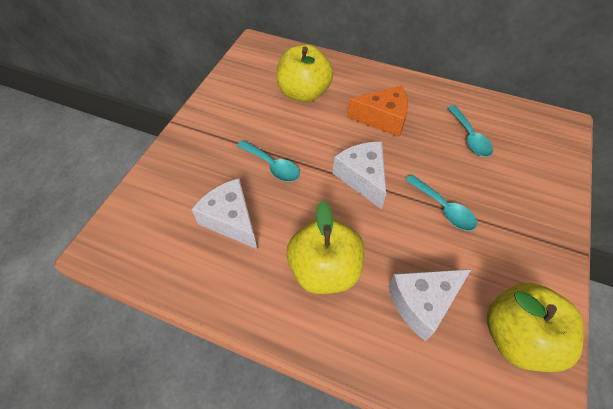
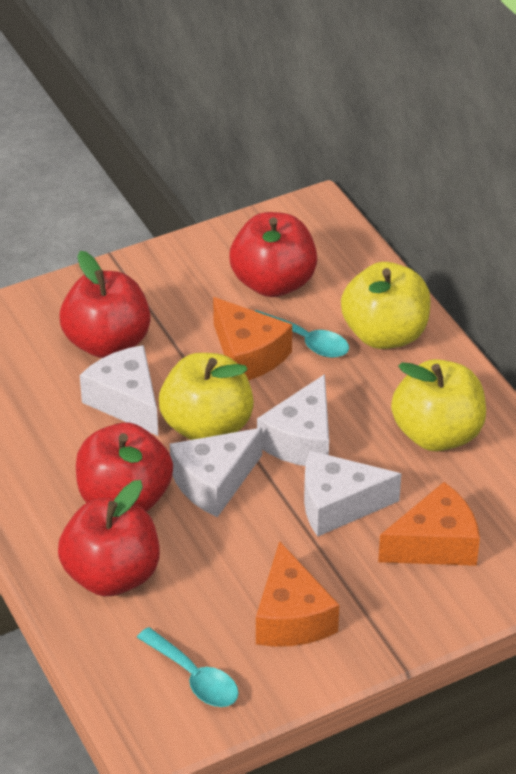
orange cheese: [347,85,408,137] = 1 -> [213,297,292,381] [256,541,339,647] [378,482,480,566] = 3
red apple: none = 0 -> [58,480,160,597] [59,251,151,358] [76,423,173,512] [229,212,317,297] = 4
turquoise spoon: [237,140,300,182] [405,174,477,231] [447,105,493,157] = 3 -> [137,627,239,707] [255,310,349,358] = 2
white cheese: [191,178,257,249] [333,141,386,209] [388,269,471,341] = 3 -> [80,345,158,436] [170,428,262,517] [257,374,329,466] [304,451,401,537] = 4

